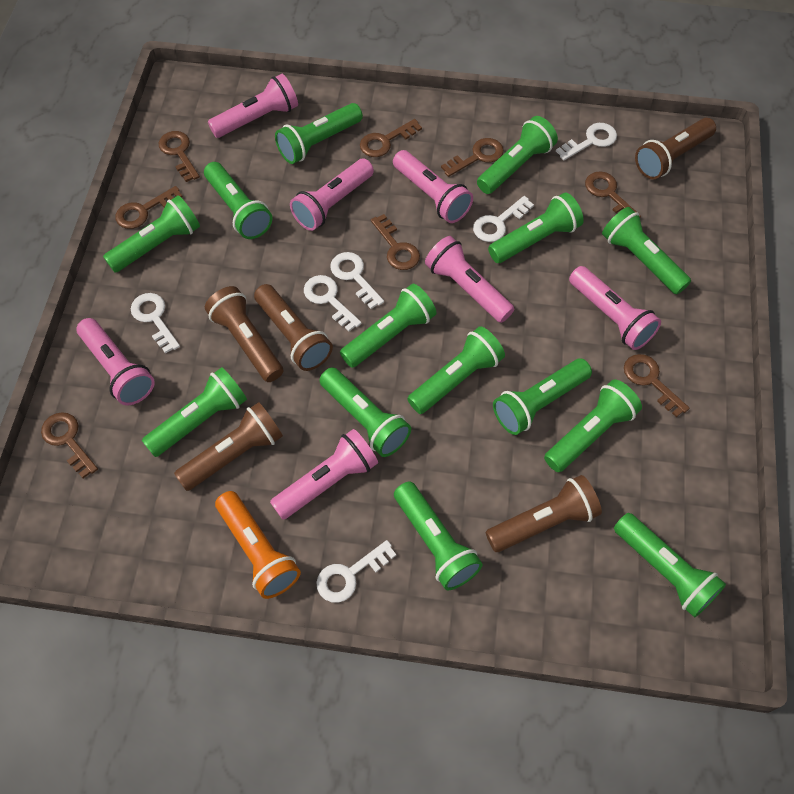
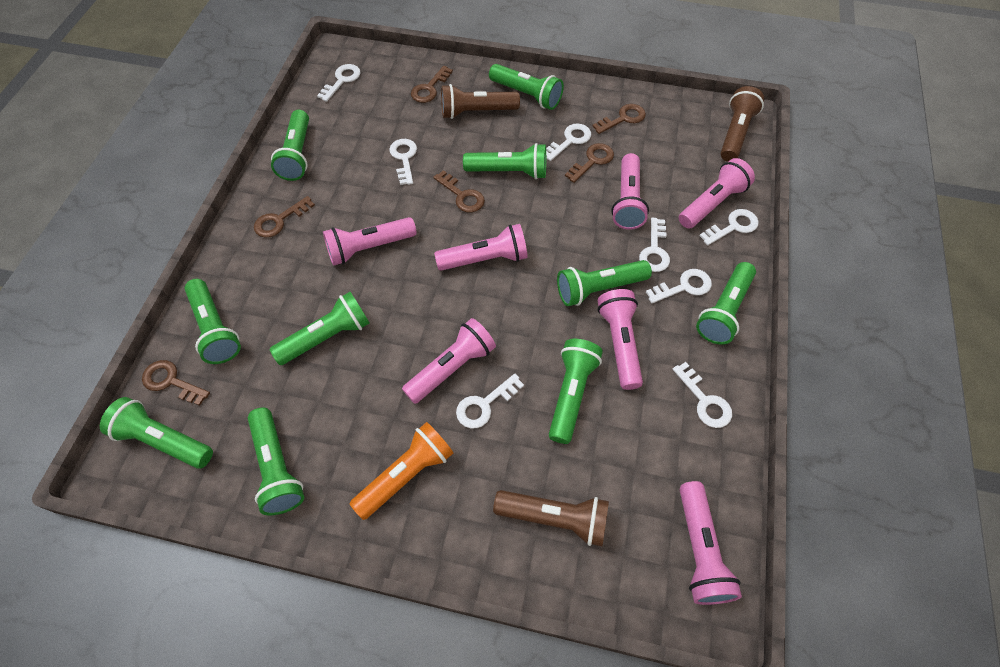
brown flashlight: [174,402,283,491] [205,286,283,382] [254,284,333,371] [486,475,602,552] [635,118,716,179] = 5 -> [441,84,520,119] [493,490,609,546] [720,86,764,162] = 3
brown key: [41,412,98,478] [115,186,183,229] [159,131,200,182] [360,119,422,157] [371,214,420,270] [441,138,504,177] [585,171,641,218] [624,354,689,417] = 8 -> [142,360,210,406] [254,196,315,238] [411,66,453,103] [433,170,485,212] [565,143,614,183] [592,104,646,134] = 6
green flashlight: [103,195,200,272] [142,367,247,457] [204,162,273,239] [275,103,363,164] [319,367,411,457] [340,284,437,368] [394,482,483,590] [407,326,505,414] [477,116,558,194] [488,193,584,263] [493,358,592,435] [544,379,642,472] [602,207,691,294] [614,513,726,618] = 14 -> [100,397,213,469] [185,279,241,364] [248,407,304,516] [270,292,370,365] [271,110,309,181] [463,143,546,179] [489,64,564,110] [549,339,603,444] [557,260,652,306] [696,262,756,345] = 10
white key: [131,293,180,354] [304,275,362,332] [316,540,396,603] [330,252,384,309] [473,196,534,242] [556,123,617,160] = 6 -> [317,64,361,102] [389,139,417,185] [456,374,524,428] [546,123,591,161] [639,218,670,272] [646,269,712,303] [673,362,732,428] [700,209,759,245] = 8

